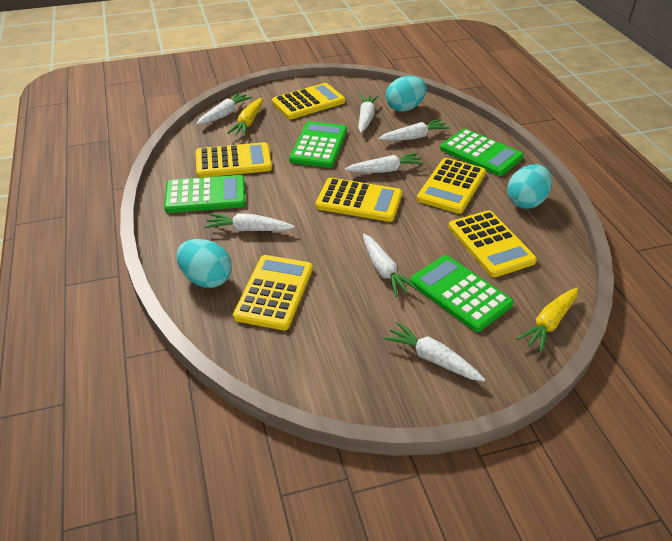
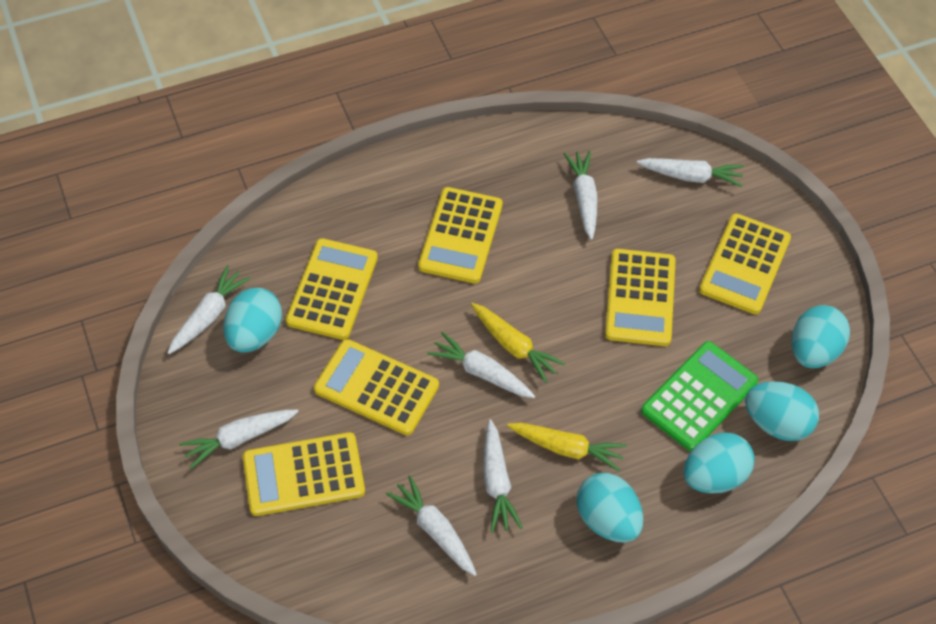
green calculator: [164,175,246,213] [289,121,347,168] [410,255,514,332] [440,129,523,176] = 4 -> [641,341,758,451] = 1
turquoise egg: [176,239,232,288] [386,76,427,112] [507,164,552,209] = 3 -> [223,288,282,353] [576,473,643,543] [683,433,755,493] [745,381,819,441] [791,305,850,368] = 5

